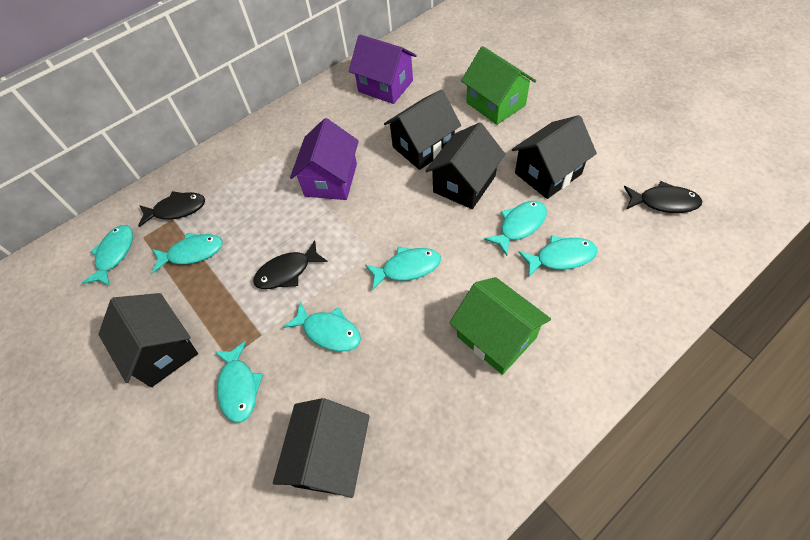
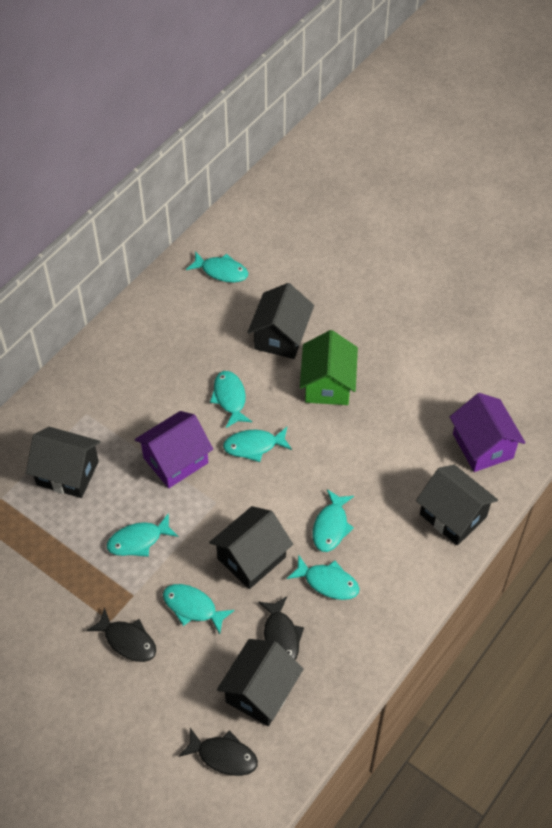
green house: [449,277,551,375] [461,46,536,125] = 2 -> [300,330,358,405] = 1

